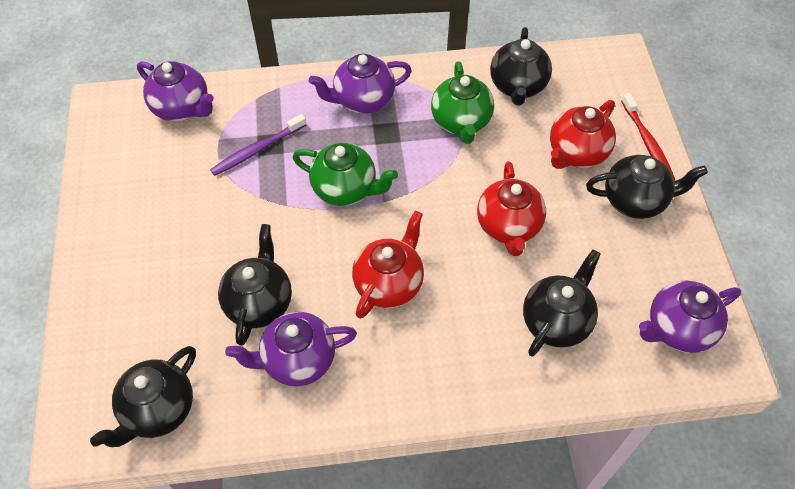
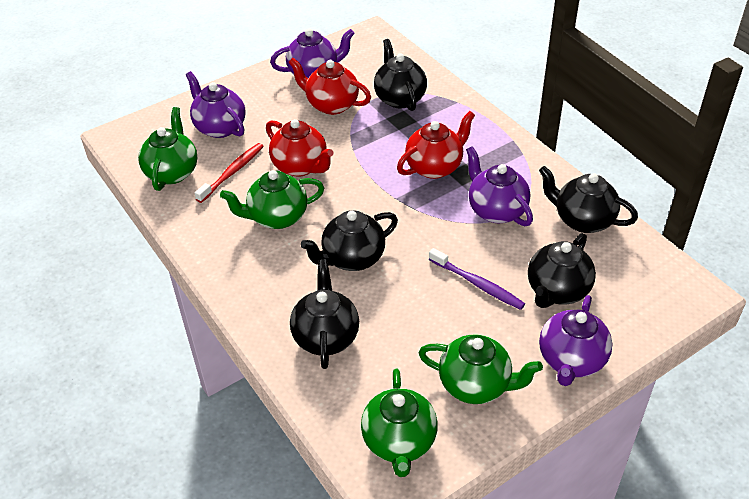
green teapot: [293,143,398,206] [431,61,494,144] = 2 -> [138,107,197,191] [220,170,324,229] [361,369,438,477] [419,335,543,404] = 4

